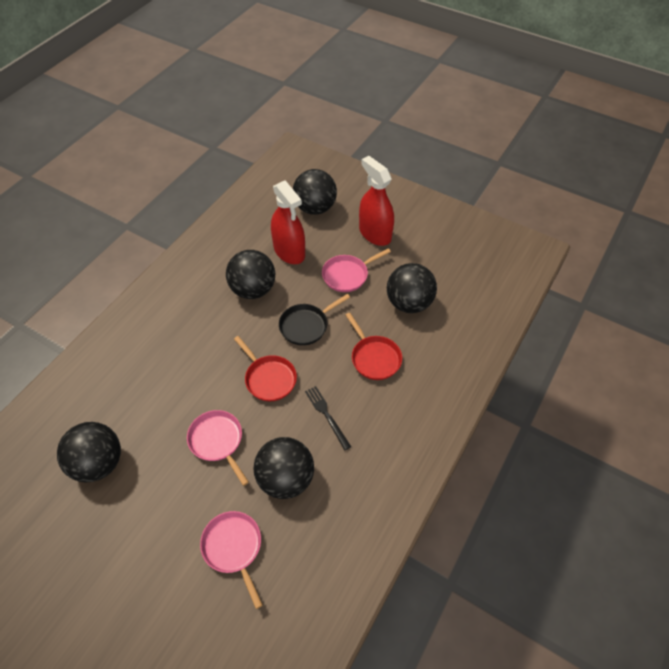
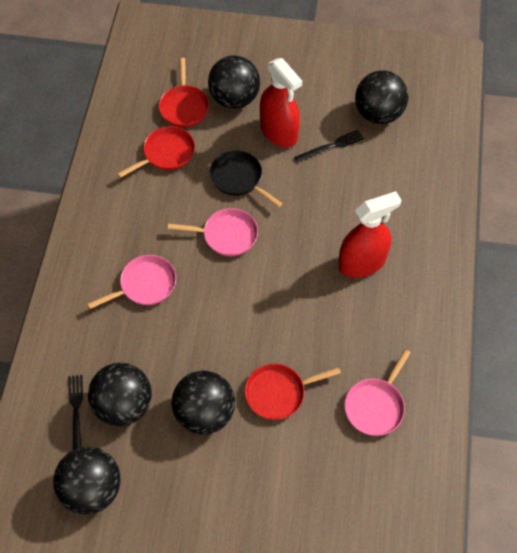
black fork: [305,386,351,450] = 1 -> [68,375,83,450] [294,130,364,163] = 2
red pan: [234,336,297,401] [346,313,402,380] = 2 -> [117,126,195,178] [159,58,209,127] [245,364,341,420] = 3

